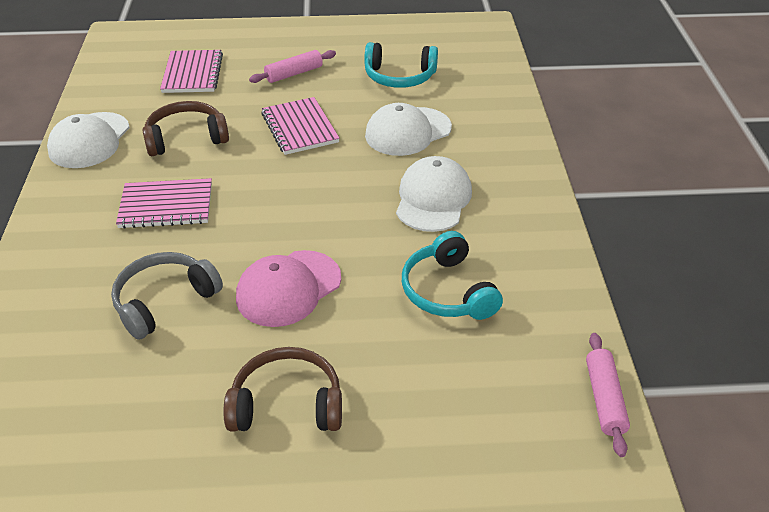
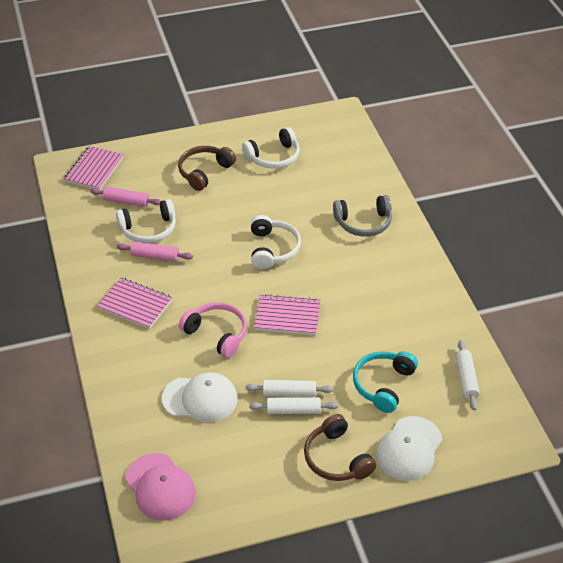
pink headphones: none = 0 -> [179,302,247,358] = 1
turquoise headphones: [364,42,438,88] [402,231,503,320] = 2 -> [353,351,418,413] = 1
white cap: [47,112,130,168] [365,103,452,156] [396,156,472,232] = 3 -> [162,372,238,422] [376,416,442,481] = 2
white headphones: none = 0 -> [116,199,176,243] [242,127,300,169] [251,215,301,269] = 3
white rolling pin: none = 0 -> [245,380,333,397] [249,397,338,414] [456,340,480,410] = 3

